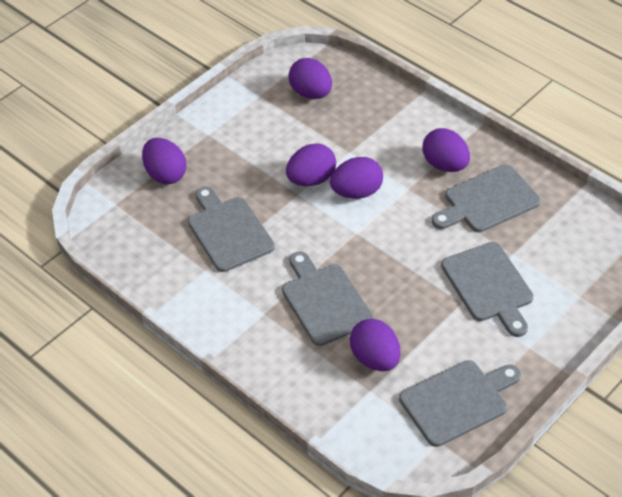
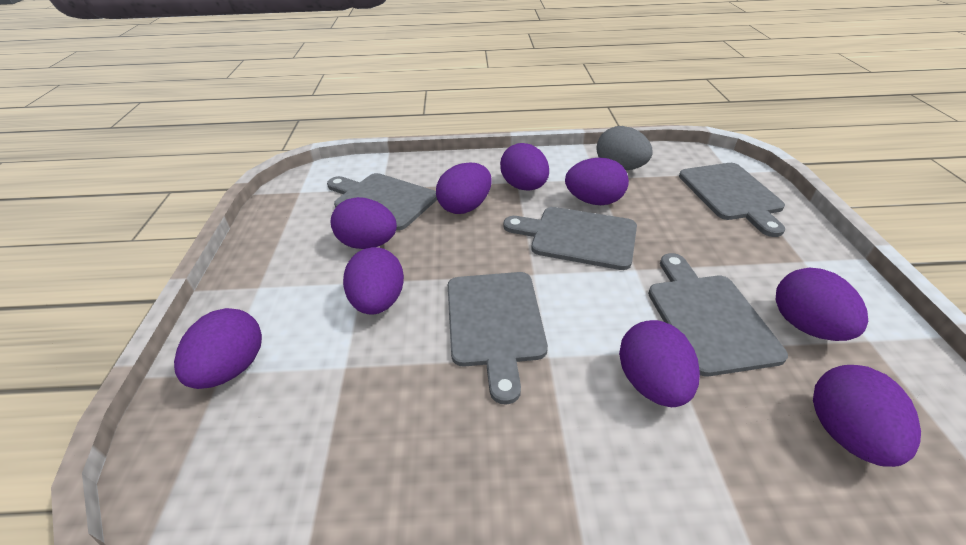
grey egg: none = 0 -> [596,126,653,170] = 1
purple egg: [142,138,187,184] [286,143,336,186] [288,58,332,99] [330,157,383,199] [350,319,401,371] [422,128,470,172] = 6 -> [174,308,262,389] [331,197,397,249] [343,247,404,314] [436,162,492,214] [500,143,549,191] [565,157,629,205] [619,320,700,407] [775,268,868,341] [813,365,921,467] = 9

